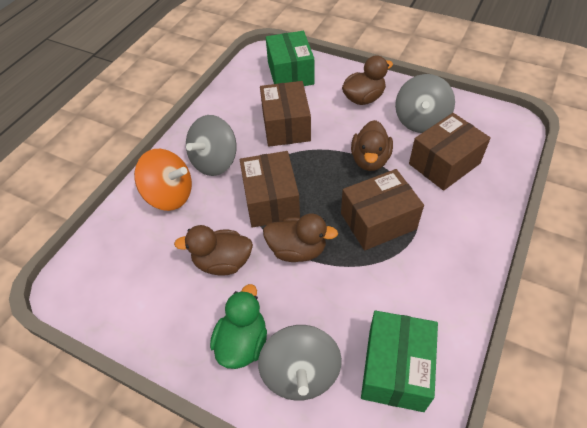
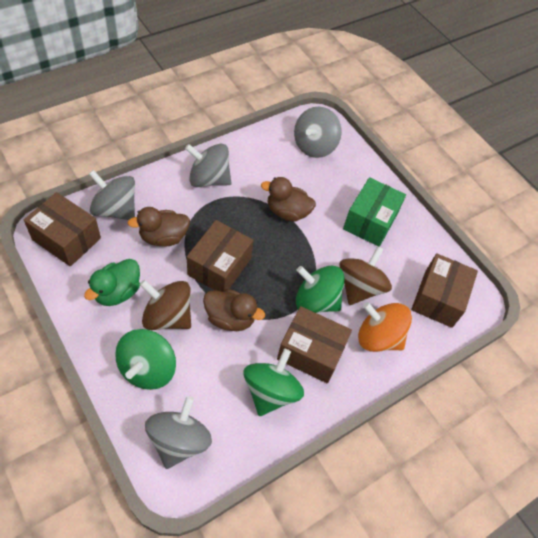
brown duck: [174,225,253,276] [263,214,338,262] [342,55,393,105] [351,120,393,171] = 4 -> [127,207,190,246] [203,289,265,331] [261,177,316,221] = 3
brown spinning top: none = 0 -> [140,280,191,330] [339,246,392,305] = 2
green box: [266,31,314,86] [361,311,438,412] = 2 -> [343,177,406,247] = 1
green spinning top: none = 0 -> [115,329,176,390] [243,349,304,416] [296,266,345,313] = 3
grey spinning top: [186,115,237,176] [258,325,342,401] [395,74,455,133] = 3 -> [89,170,135,220] [145,396,212,469] [185,144,231,187] [294,107,342,158] = 4

